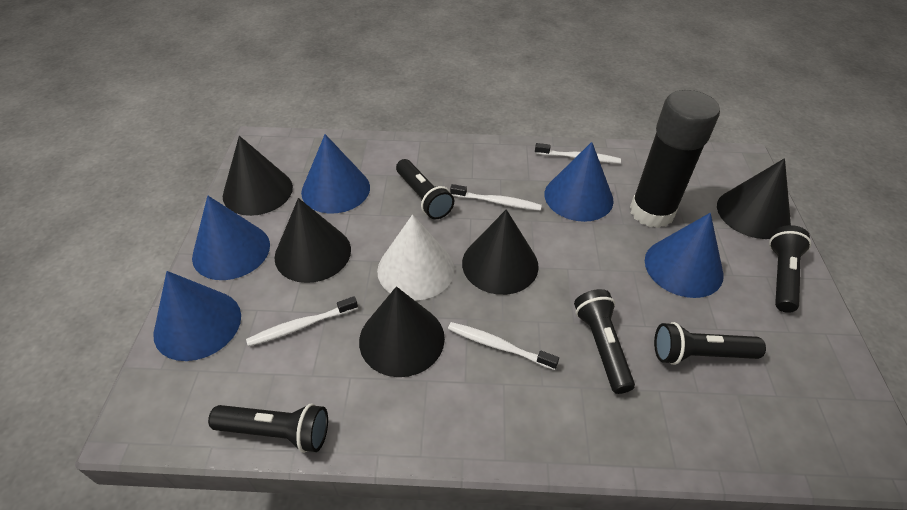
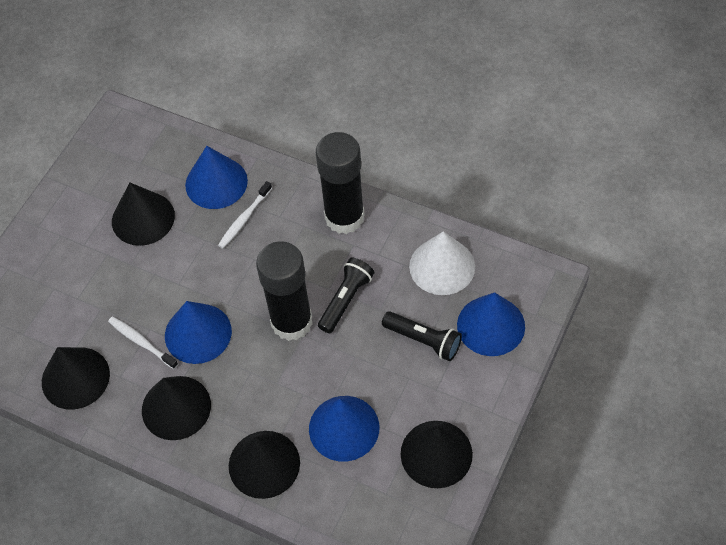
black flashlight: [208,403,328,453] [396,159,454,219] [574,289,635,394] [654,322,766,365] [769,225,812,313] = 5 -> [318,258,374,333] [382,311,462,361] = 2
black glue stick: [630,90,720,228] = 1 -> [256,241,313,341] [316,132,365,234] = 2
blue cone: [153,271,241,361] [192,196,270,280] [301,134,370,214] [545,142,614,222] [645,213,724,298] = 5 -> [165,301,232,364] [185,146,248,209] [309,396,379,462] [457,292,525,356] = 4
white toothbrush: [246,296,358,347] [448,322,559,370] [450,184,542,211] [535,143,621,164] = 4 -> [108,317,178,369] [218,181,272,249] = 2

